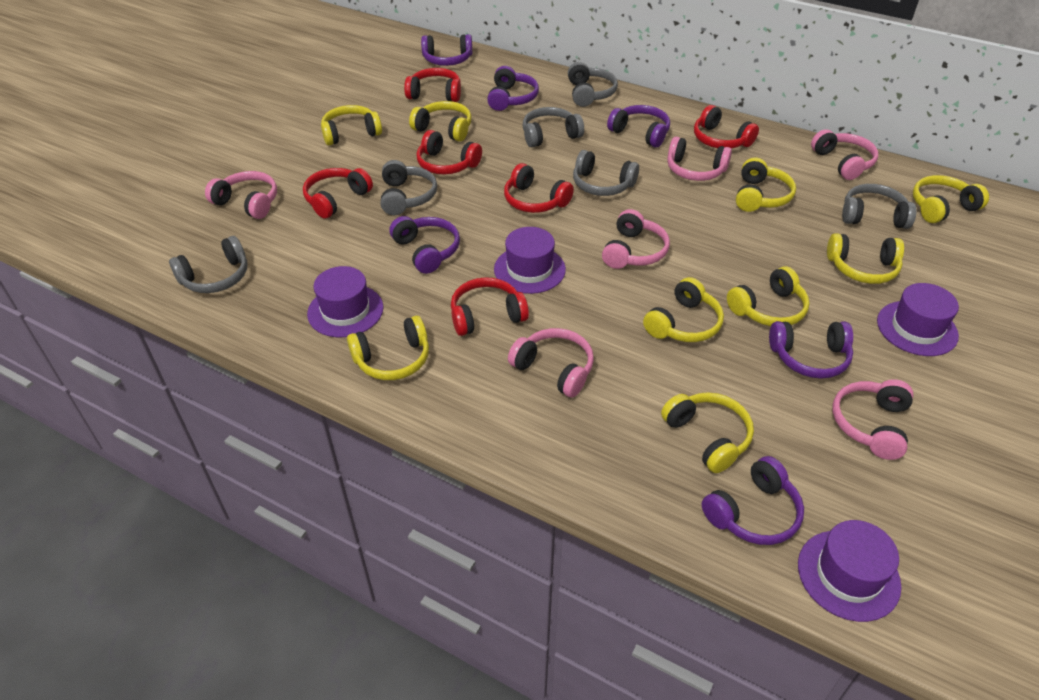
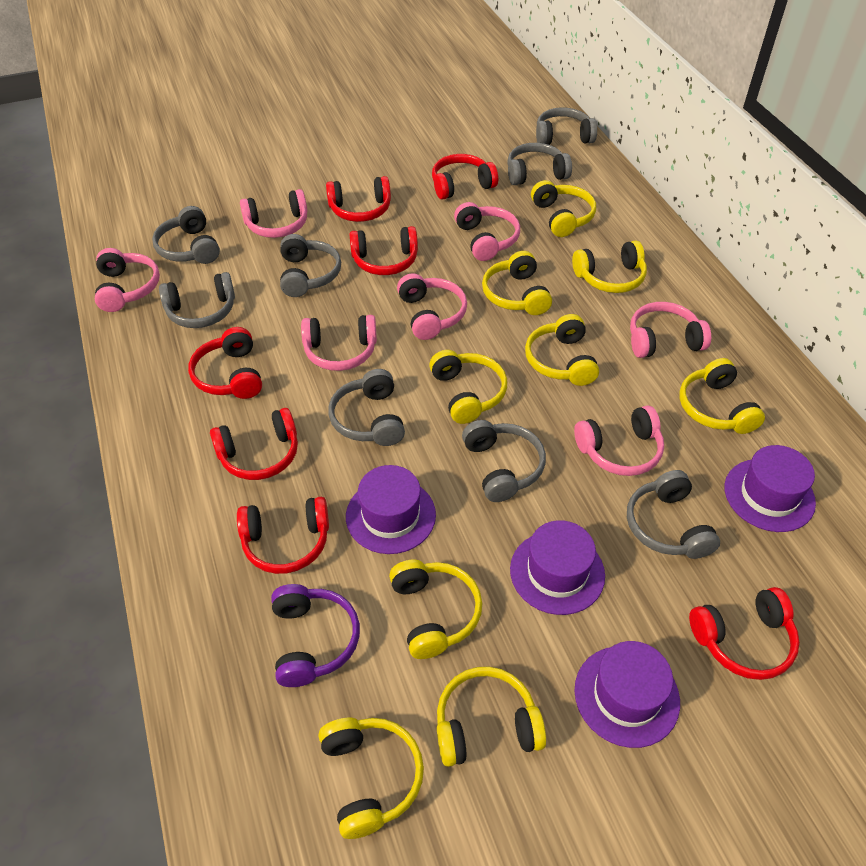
grey headphones: [169,236,247,293] [381,160,437,215] [523,107,584,147] [568,62,618,107] [573,150,639,196] [842,184,916,229] = 6 -> [152,206,220,264] [159,272,235,328] [280,234,341,297] [328,369,405,446] [462,420,546,502] [507,143,572,185] [536,107,597,145] [627,470,720,559] = 8
pink headphones: [205,171,277,219] [508,328,594,398] [602,209,670,269] [667,137,732,181] [811,129,878,180] [833,379,913,460] = 6 -> [95,248,160,312] [240,189,307,238] [301,315,377,371] [397,273,467,340] [454,202,520,261] [574,405,664,476] [630,302,711,358] = 7
purple headphones: [389,216,460,274] [421,34,472,66] [487,66,539,111] [607,105,670,147] [701,456,804,545] [769,321,853,379] = 6 -> [271,584,360,687] = 1
red headphones: [303,168,373,218] [404,68,461,102] [416,130,482,174] [451,277,529,336] [504,163,574,213] [694,105,759,148] = 6 -> [188,327,262,399] [210,408,298,480] [237,497,329,574] [326,176,391,222] [349,226,418,275] [432,154,498,200] [689,587,800,680] = 7

